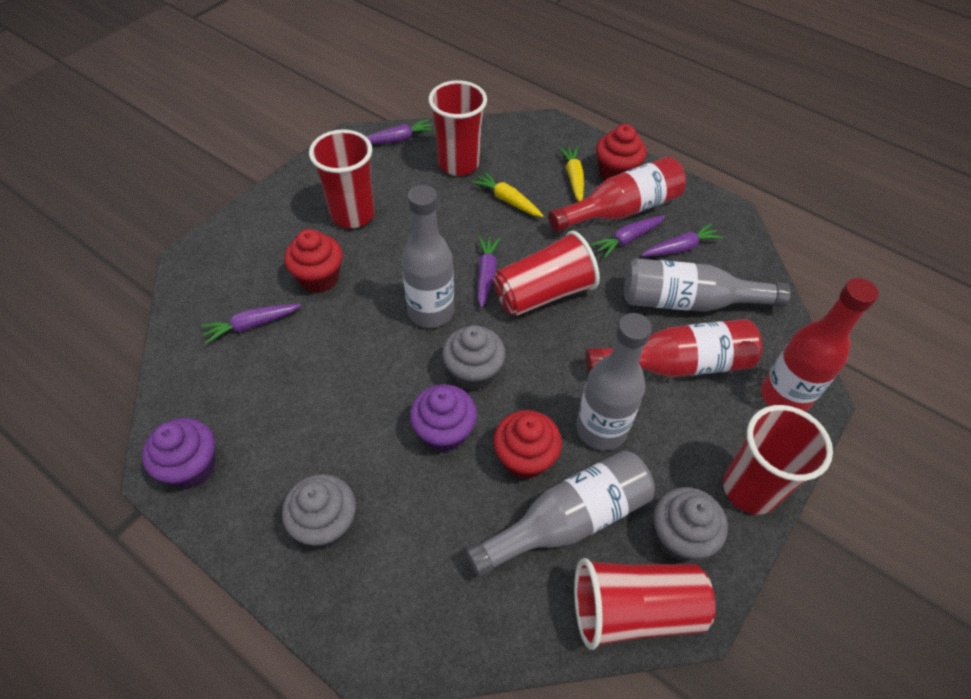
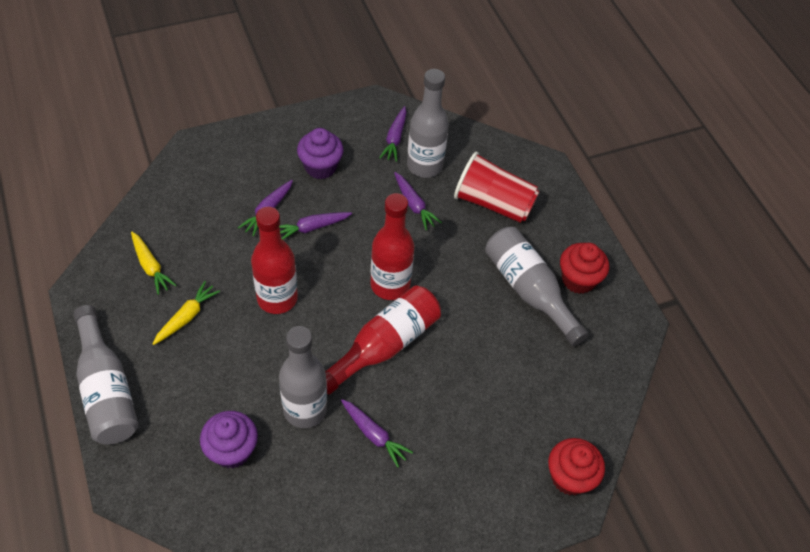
grey cupcake: [282,474,356,548] [442,325,506,391] [654,487,728,561] = 3 -> none = 0
red cup: [309,129,374,228] [429,80,487,176] [493,231,600,316] [574,558,716,650] [723,405,833,515] = 5 -> [454,152,540,223] = 1
red cupcake: [284,229,343,293] [493,410,562,480] [596,124,647,180] = 3 -> [548,438,605,495] [560,243,609,294] = 2

